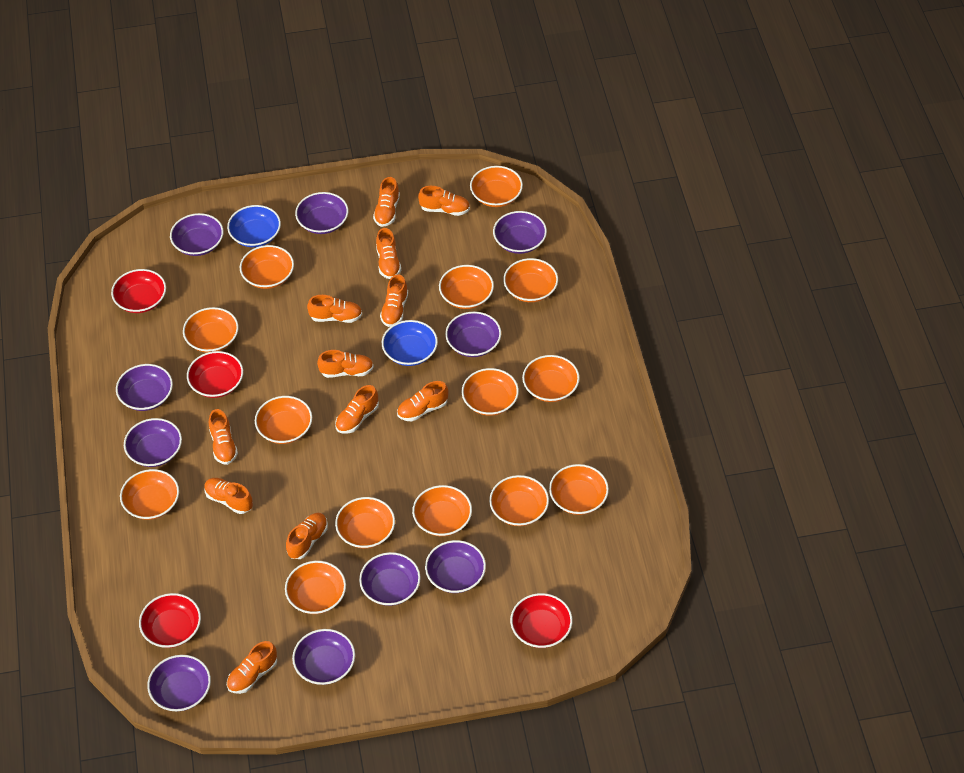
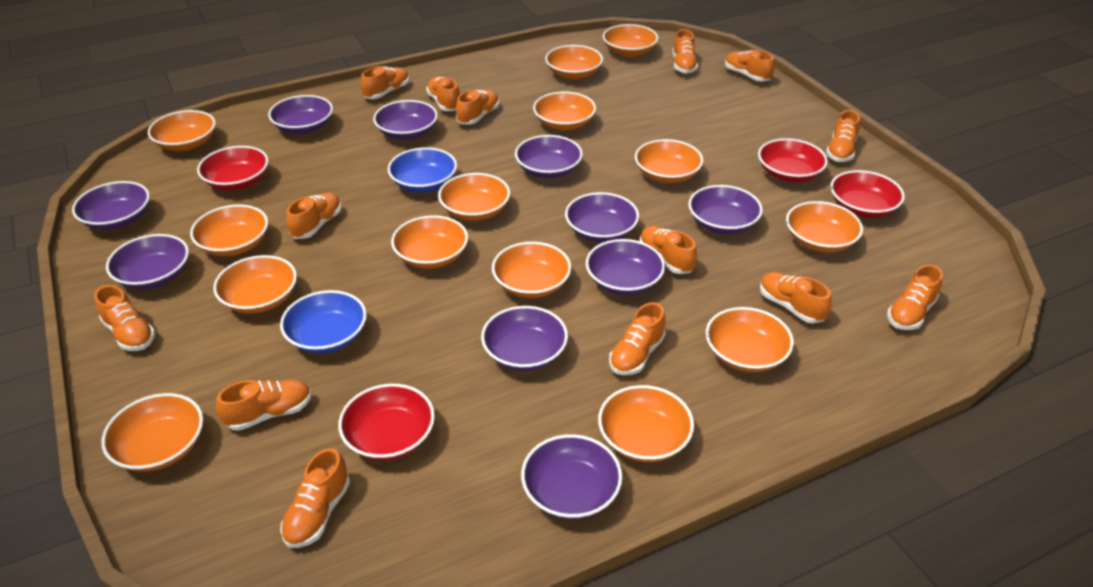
orange shoe: [204,478,253,514] [209,409,238,465] [227,641,277,694] [286,513,328,559] [307,295,362,323] [317,350,374,378] [335,385,379,434] [373,177,400,227] [376,228,401,279] [380,274,408,327] [397,381,449,421] [418,186,470,216] = 12 -> [94,285,156,351] [216,380,312,431] [280,448,350,548] [286,192,342,239] [361,66,409,99] [426,76,460,111] [456,90,499,125] [609,302,666,375] [640,226,697,274] [672,29,698,74] [725,50,774,82] [760,272,832,323] [826,110,860,162] [887,265,943,330] = 14

